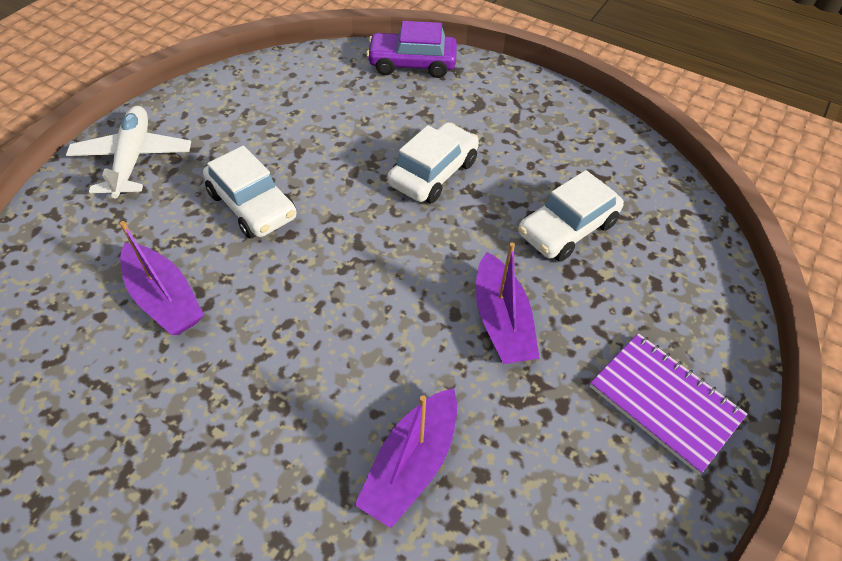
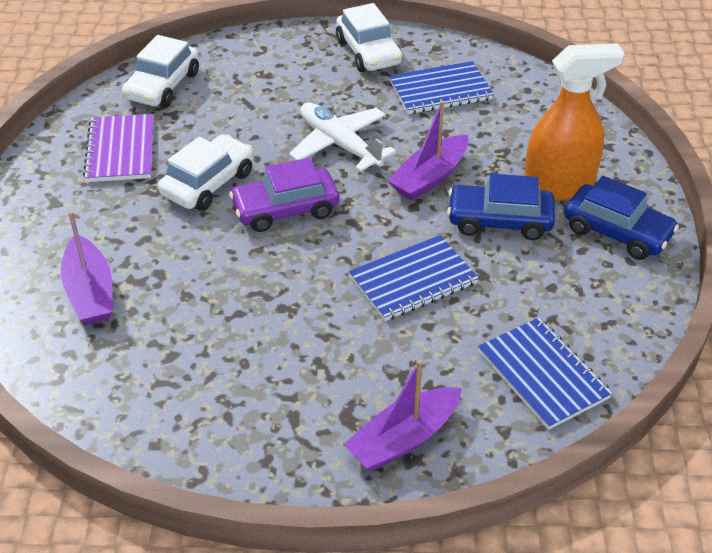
blue car: none = 0 -> [447,174,555,240] [564,176,679,260] = 2
blue notebook: none = 0 -> [349,235,479,321] [389,61,494,114] [478,317,612,430] = 3
orange spray bottle: none = 0 -> [524,43,625,201] = 1

